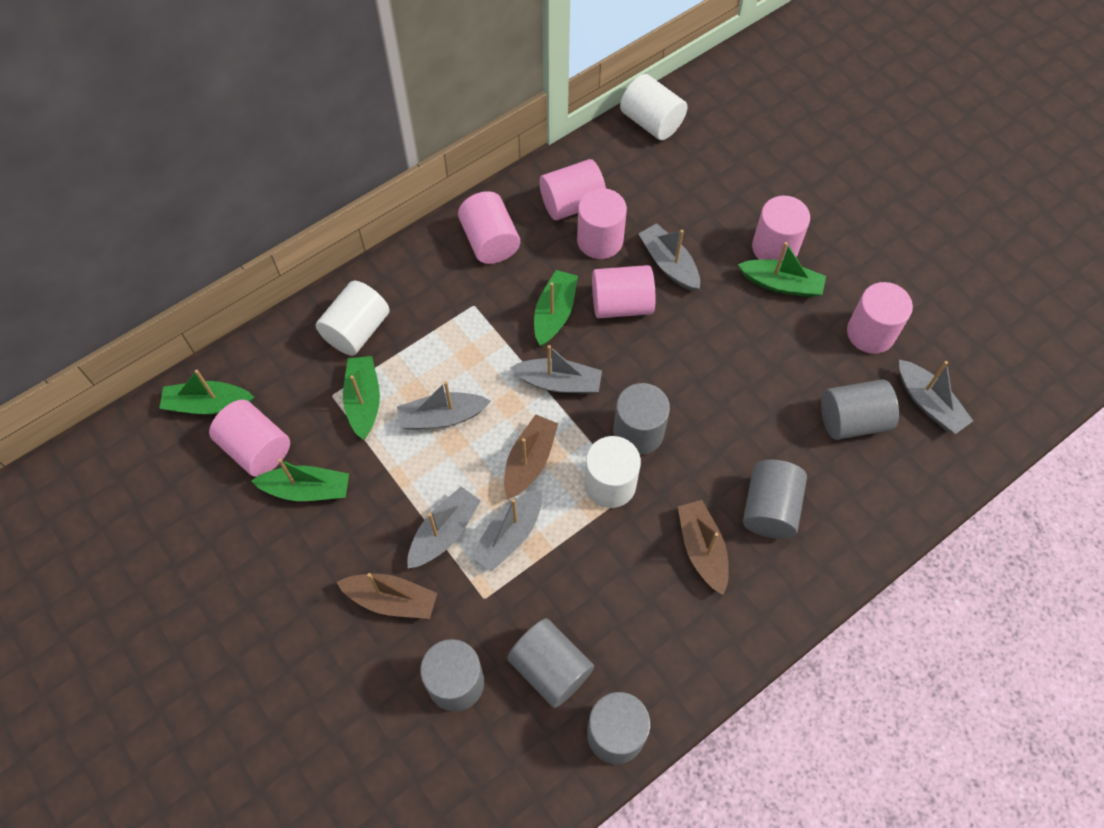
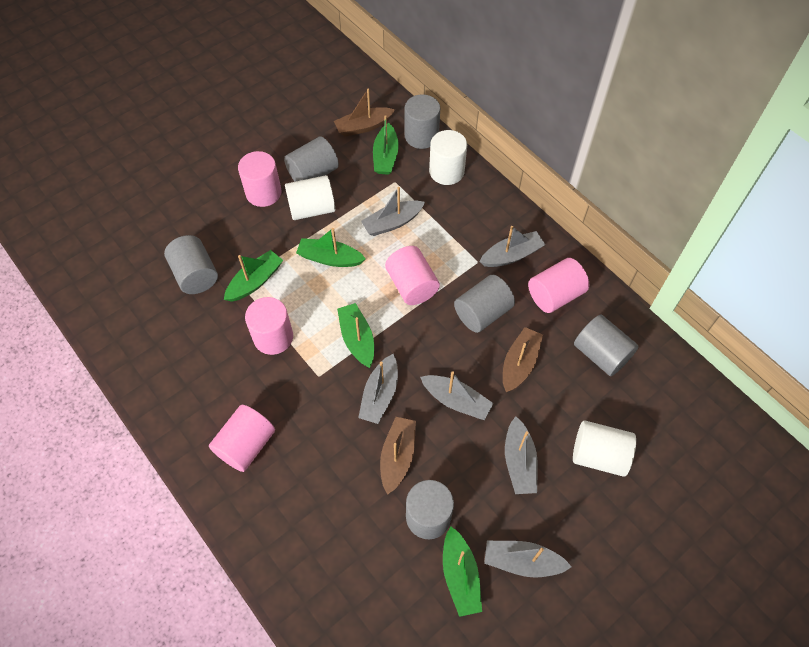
pink cylinder: [209,400,290,477] [458,191,520,264] [539,159,606,220] [577,188,627,259] [592,265,655,318] [752,196,810,261] [847,282,913,354] = 7 -> [209,405,275,472] [238,151,281,207] [245,297,293,355] [385,246,440,305] [528,258,589,313] = 5

